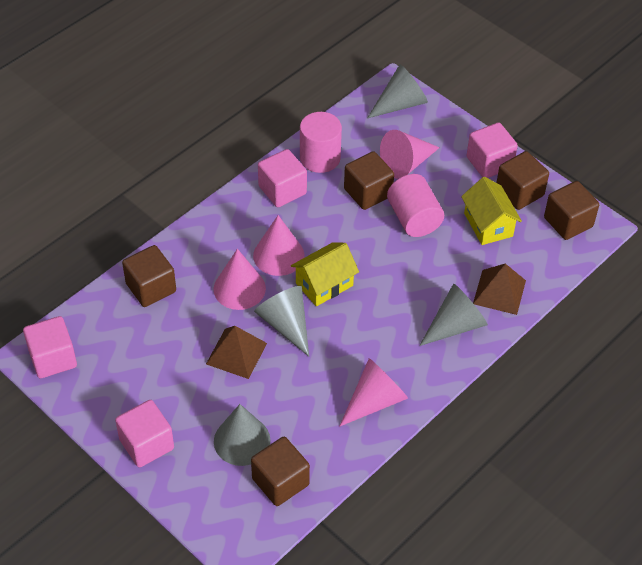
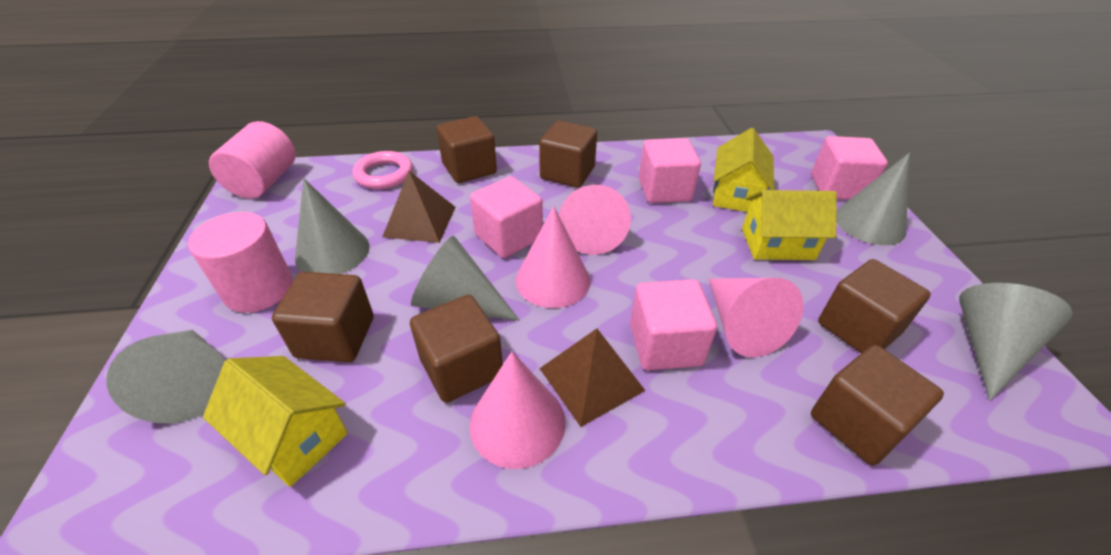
brown cube: [122,245,176,307] [251,437,310,506] [344,151,394,210] [496,151,549,210] [544,181,599,240] = 5 -> [272,272,374,362] [410,295,503,403] [437,116,497,183] [539,120,597,188] [811,345,944,466] [818,259,931,353] = 6
grey cone: [214,404,271,466] [254,286,309,356] [367,65,428,118] [419,284,488,346] = 4 -> [106,330,224,423] [295,178,370,274] [411,236,520,321] [836,153,910,245] [959,283,1073,401] = 5
pink ring: none = 0 -> [352,151,413,189] = 1
yellow house: [291,243,359,306] [461,177,522,245] = 2 -> [203,356,348,487] [713,128,774,212] [742,190,837,260] = 3

